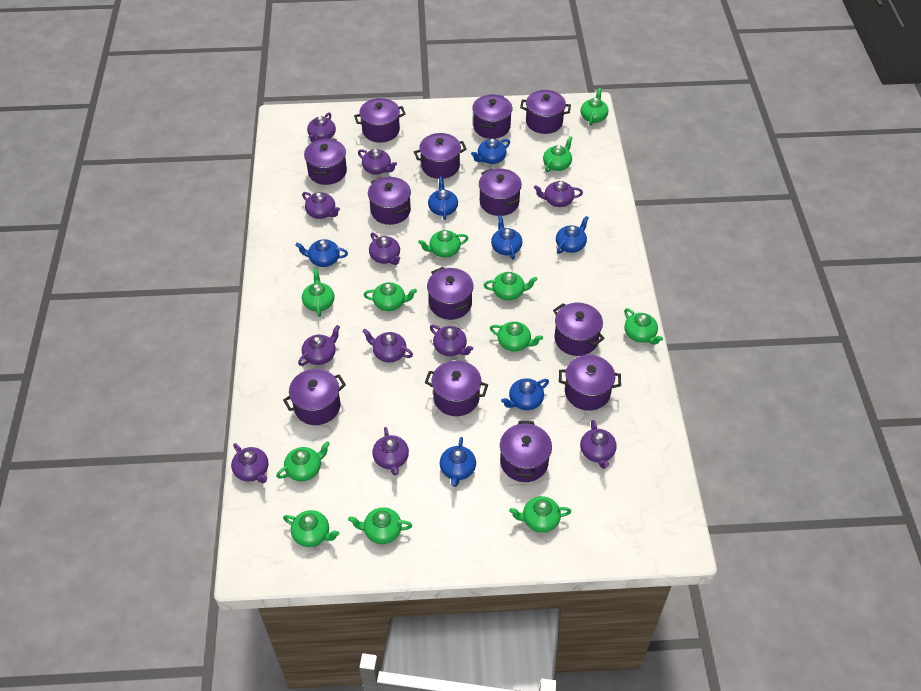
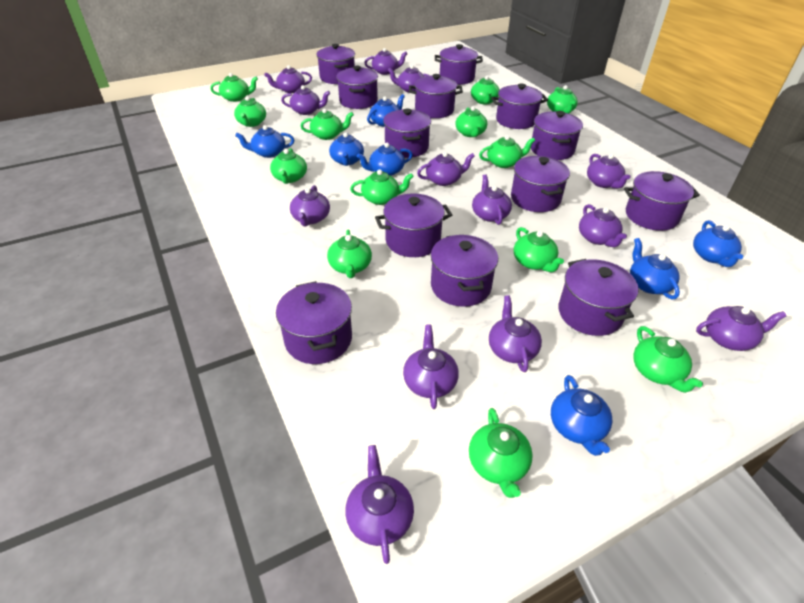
green teapot: [276,441,330,481] [283,510,339,547] [302,269,334,317] [348,507,412,544] [363,282,417,311] [418,230,468,258] [484,272,538,300] [490,321,543,352] [509,496,571,533] [543,136,573,172] [580,88,608,125] [624,308,663,345] = 12 -> [210,73,258,102] [234,96,266,127] [270,148,307,184] [300,108,354,140] [327,230,372,278] [350,169,414,205] [455,106,487,137] [469,408,533,498] [471,76,500,104] [479,135,535,168] [514,227,564,272] [547,85,578,114] [633,326,703,393] = 13
purple teapot: [231,443,268,483] [298,325,340,366] [302,192,340,219] [307,112,336,142] [358,149,397,175] [362,329,413,362] [369,233,400,265] [372,427,409,475] [430,325,473,356] [534,181,583,207] [580,420,617,469] = 11 -> [264,65,312,93] [281,85,330,115] [290,185,330,226] [345,445,414,564] [365,48,407,75] [387,65,430,93] [403,325,459,409] [417,152,475,186] [472,174,512,225] [489,295,542,372] [579,204,627,247] [587,154,631,189] [696,306,786,351] = 13

